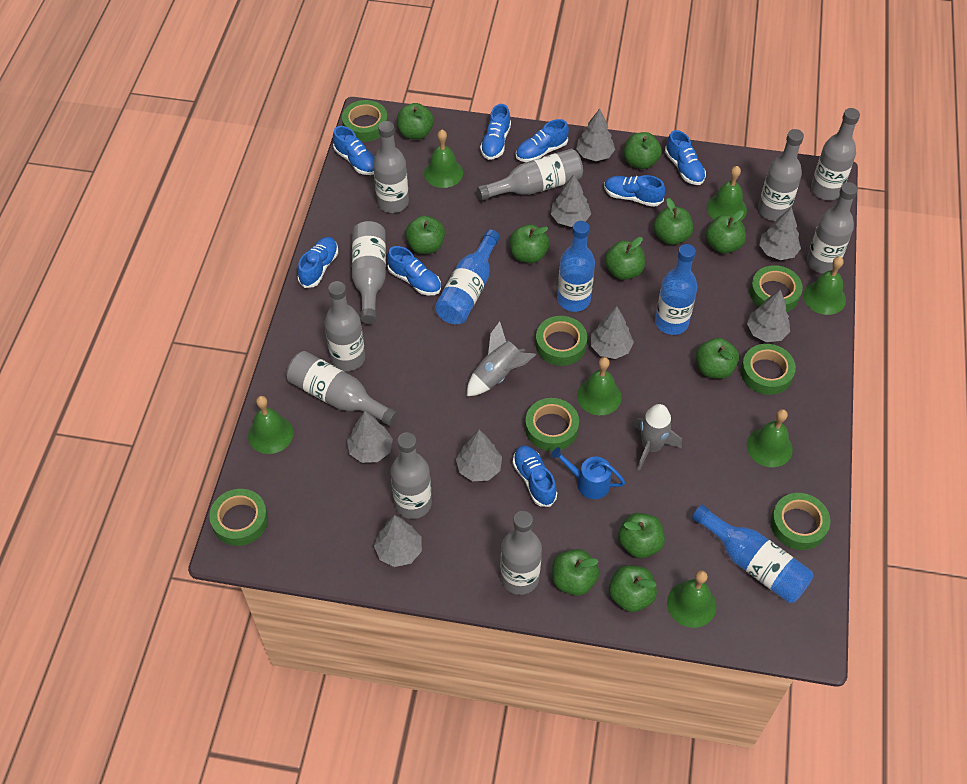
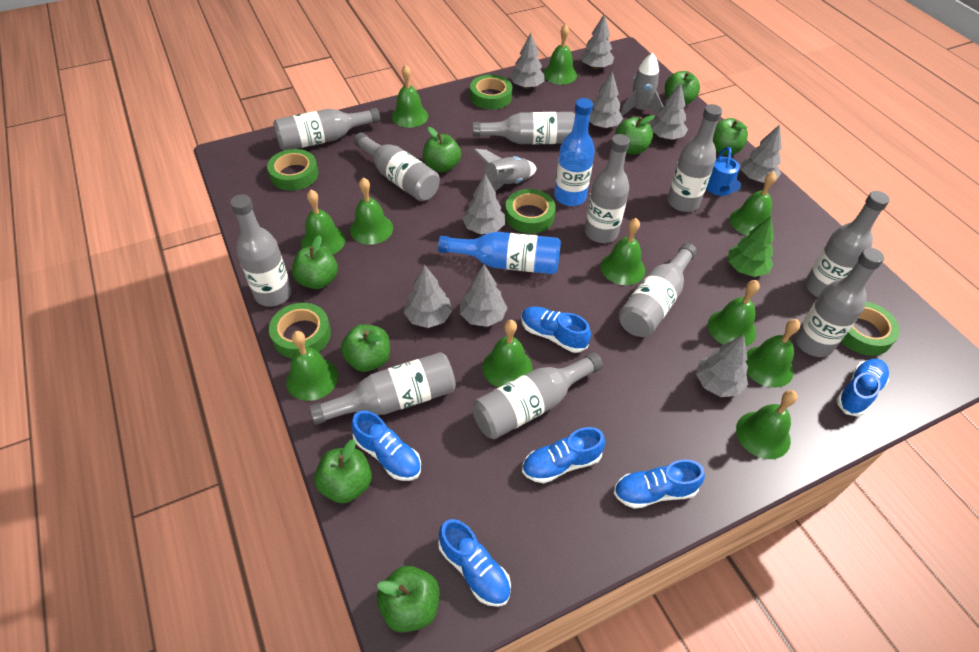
blue bottle: [435,229,500,324] [557,221,595,312] [655,244,697,335] [692,505,813,603] = 4 -> [438,232,561,274] [554,98,595,206] = 2
blue shoe: [298,237,338,288] [333,126,375,175] [387,246,441,295] [480,104,511,160] [512,445,557,507] [516,119,569,162] [604,175,665,207] [665,130,706,185] = 8 -> [351,410,421,481] [438,519,511,607] [521,307,591,353] [522,427,605,483] [614,459,705,509] [837,359,889,417] = 6
green apple: [397,103,434,140] [405,215,445,254] [510,225,550,263] [552,549,599,596] [605,237,645,280] [609,565,657,612] [618,513,665,558] [624,132,662,169] [654,198,693,245] [696,338,739,379] [706,210,746,254] = 11 -> [292,235,338,289] [314,439,372,503] [341,324,390,372] [377,566,439,632] [423,127,461,173] [615,115,655,155] [665,71,700,106] [713,118,748,155] = 8
green bell: [248,396,294,454] [424,130,463,188] [577,357,622,415] [667,570,716,628] [707,166,747,220] [747,409,793,467] [803,256,846,315] = 7 -> [286,331,338,401] [301,190,345,255] [350,177,393,245] [391,65,428,128] [482,320,533,387] [543,24,577,84] [601,218,645,285] [708,280,760,346] [730,171,777,236] [736,390,798,459] [746,319,800,388] = 11
green tape: [209,489,268,546] [342,100,388,142] [525,398,579,451] [536,316,587,366] [741,344,796,395] [750,265,803,312] [771,493,831,550] = 7 -> [267,149,318,191] [269,303,331,358] [470,75,512,110] [505,189,556,234] [841,302,900,356] = 5
green tree: none = 0 -> [728,216,774,277] = 1
grey bottle: [286,351,398,426] [324,281,365,371] [352,221,386,324] [373,121,409,213] [390,432,432,519] [477,149,583,201] [501,511,542,595] [758,129,804,221] [807,182,858,274] [811,108,860,200] = 10 -> [230,194,292,307] [273,108,380,151] [309,352,456,425] [354,132,440,201] [472,112,575,144] [472,352,603,439] [585,134,630,243] [618,243,697,337] [667,104,722,212] [795,248,884,357] [805,191,890,297] = 11
grey tree: [347,411,393,463] [374,515,422,567] [456,430,502,481] [551,174,591,227] [576,109,615,161] [591,306,634,359] [747,289,790,342] [759,207,801,260] = 8 -> [404,265,452,328] [460,264,507,327] [462,174,505,234] [510,33,544,89] [580,14,614,69] [589,71,623,128] [650,83,688,140] [696,334,748,397] [741,124,782,183] = 9

